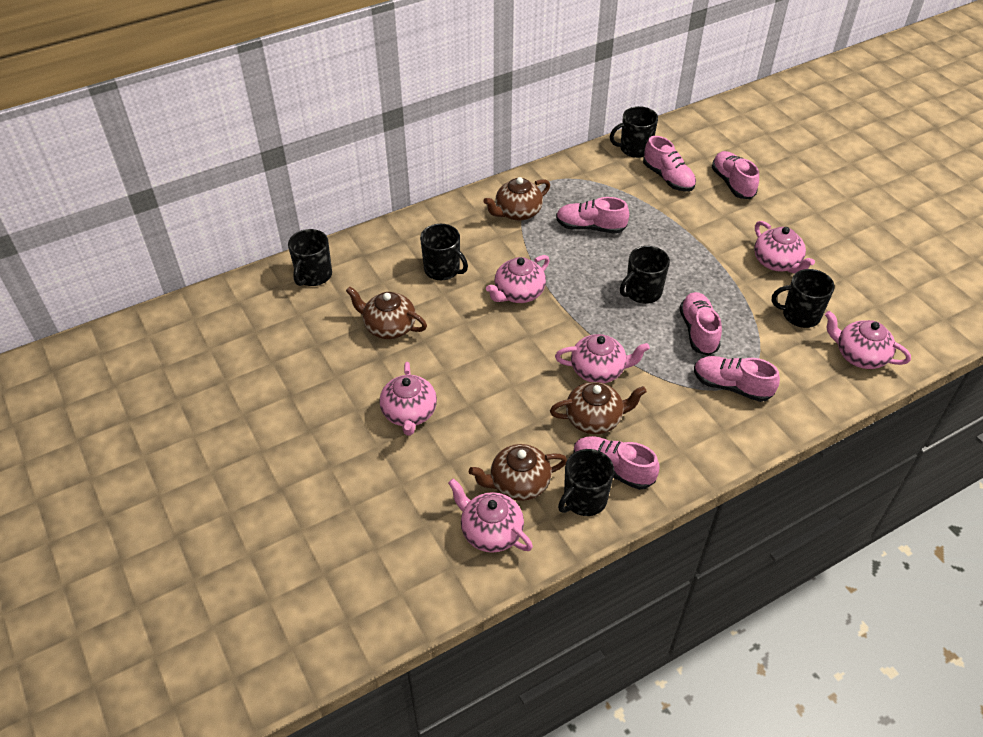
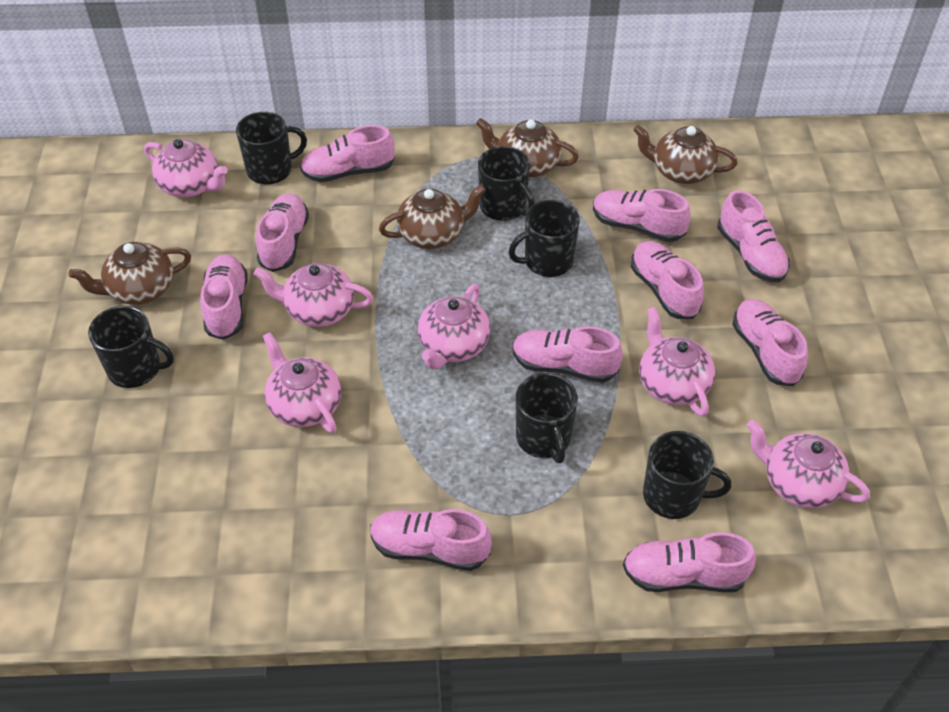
pink shoe: [556,197,629,234] [573,436,660,490] [643,136,696,192] [679,292,722,356] [694,356,780,402] [712,151,759,199] = 6 -> [200,254,248,340] [256,193,309,272] [300,125,395,182] [370,509,492,571] [512,326,623,383] [593,189,691,242] [623,532,756,592] [631,241,704,319] [718,190,790,282] [732,299,808,386] = 10

